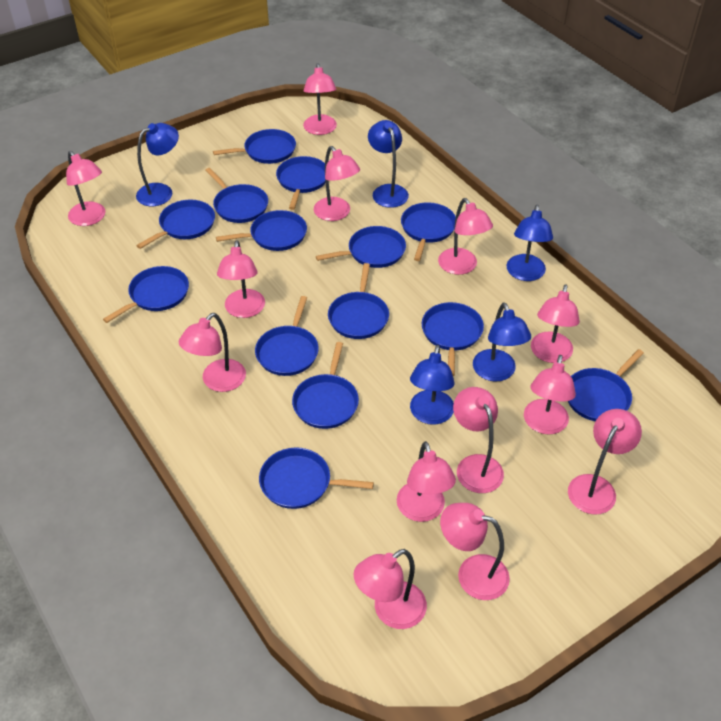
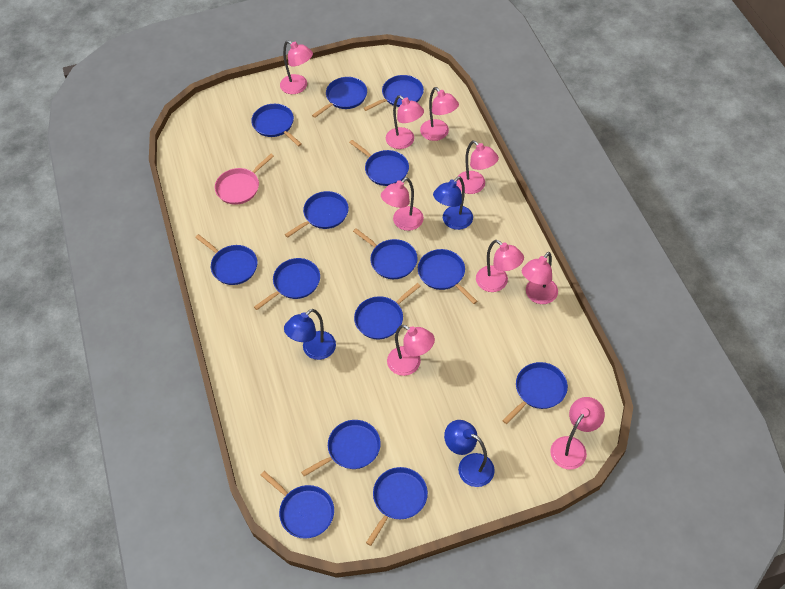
blue lamp: [136,123,179,206] [368,120,409,208] [410,345,454,425] [473,302,531,382] [507,205,553,281] = 5 -> [284,309,336,360] [433,176,473,230] [444,420,495,487] = 3
pink lamp: [66,151,106,226] [179,313,246,392] [217,240,265,318] [303,63,337,135] [314,146,360,221] [353,549,427,629] [397,441,456,522] [438,198,493,275] [440,503,510,600] [453,387,504,493] [524,355,576,435] [531,284,580,363] [568,409,642,515] = 13 -> [280,40,313,94] [381,178,424,231] [386,95,424,149] [387,325,435,376] [420,87,459,141] [456,140,499,194] [476,240,524,292] [522,252,558,304] [550,397,605,469] = 9
pink pan: none = 0 -> [215,154,274,205] = 1

